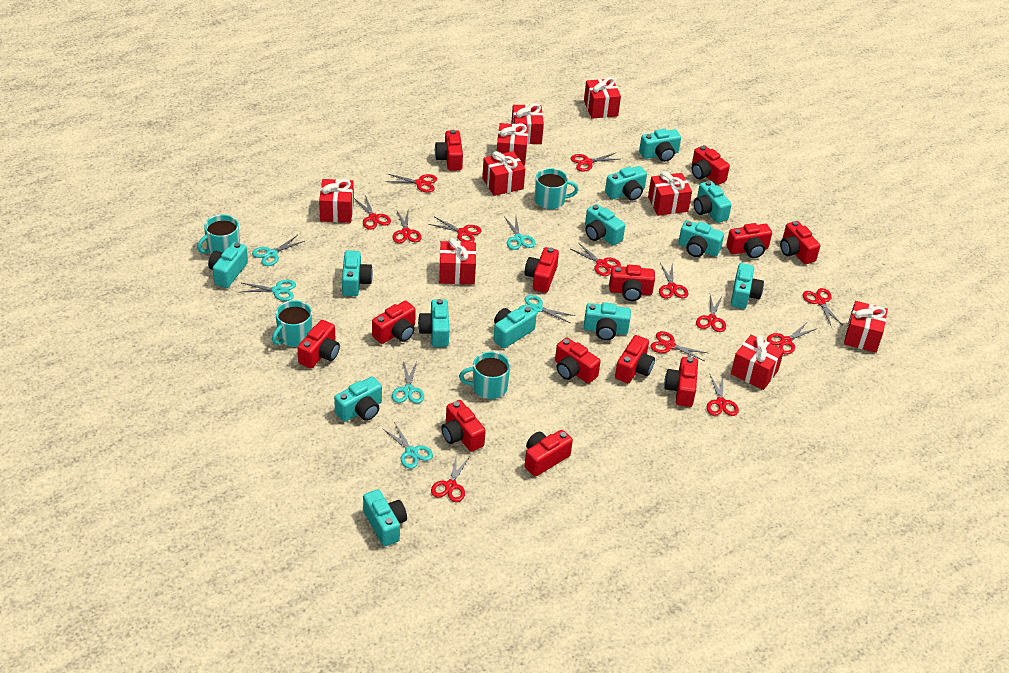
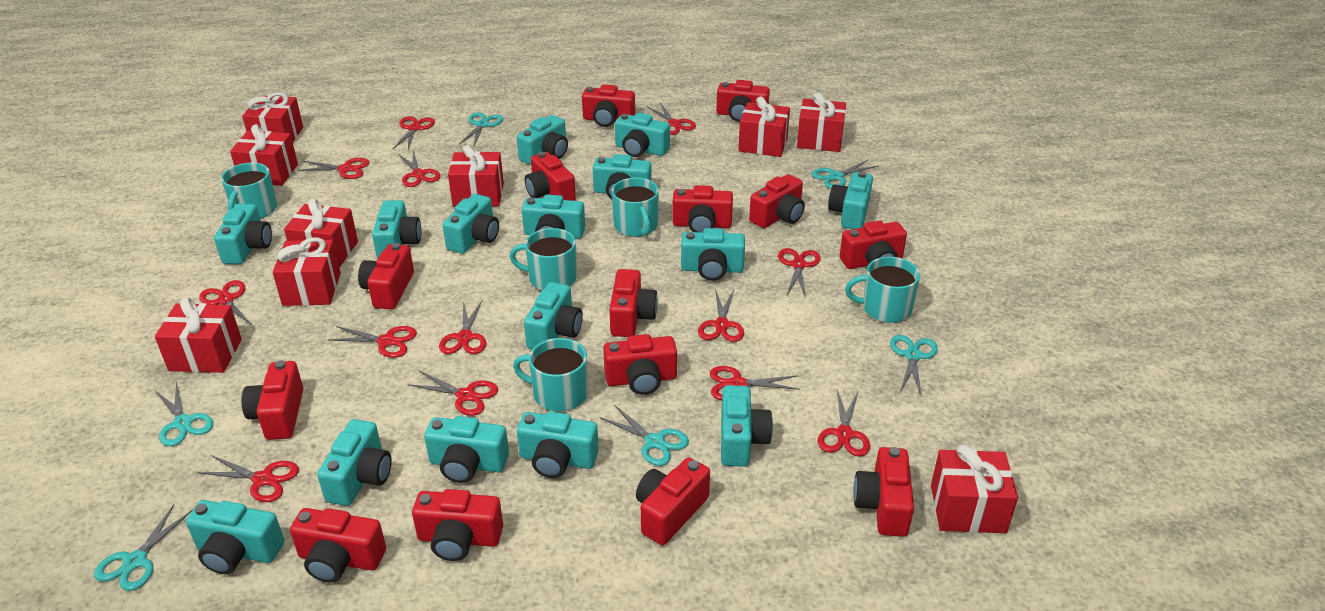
red camera: [298,320,340,368] [372,301,416,344] [435,130,463,171] [441,400,486,452] [524,247,559,293] [525,430,573,477] [555,337,601,384] [609,265,655,301] [615,335,655,383] [664,357,698,407] [692,145,730,185] [726,223,772,258] [780,221,820,264] = 13 -> [242,360,303,440] [290,508,386,583] [358,243,414,309] [412,489,503,561] [525,152,576,201] [582,84,635,127] [603,334,677,395] [609,269,658,337] [636,457,710,545] [672,185,733,232] [716,80,770,122] [749,174,805,228] [840,220,907,269] [853,447,914,537] = 14
turquoise camera: [208,242,248,288] [334,377,382,422] [342,250,373,296] [363,489,407,546] [418,299,449,347] [494,305,537,348] [584,302,631,340] [585,204,625,246] [605,166,647,201] [639,129,681,162] [678,220,724,257] [694,181,732,223] [731,263,764,309] = 13 -> [186,500,284,574] [214,204,272,264] [317,419,392,506] [372,200,421,259] [424,416,509,483] [443,194,499,254] [517,115,568,165] [517,411,599,478] [522,195,585,239] [524,282,583,349] [593,154,652,199] [615,113,670,157] [681,228,745,281] [721,385,773,467] [828,171,873,229] = 15
turquoise mug: [197,215,240,254] [272,300,312,347] [459,352,510,399] [535,168,578,209] = 4 -> [221,163,277,219] [509,228,577,290] [513,338,588,412] [612,178,659,237] [845,257,920,323] = 5

